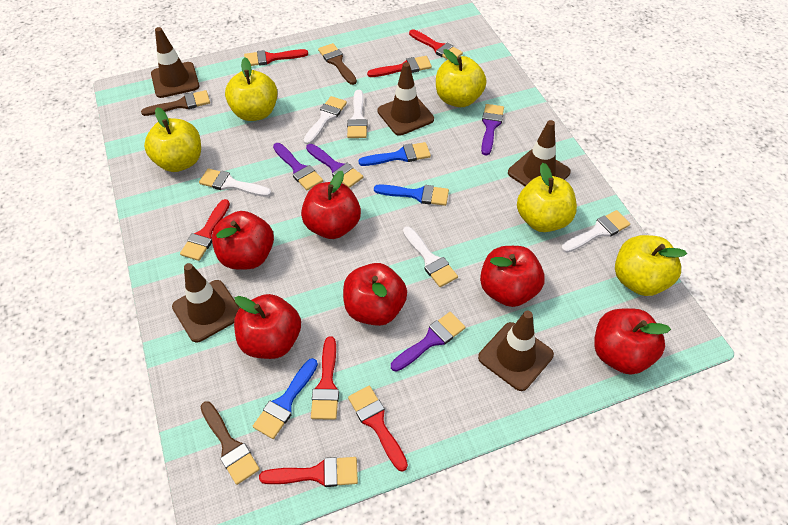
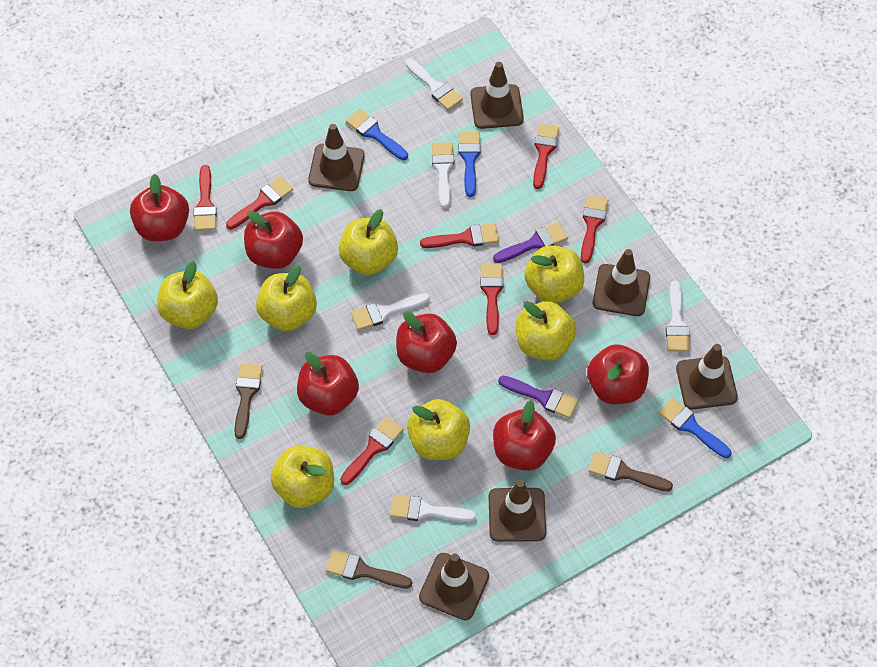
brown traffic cone: [151,27,199,98] [172,263,240,342] [378,62,434,136] [478,311,554,391] [508,120,571,186] = 5 -> [308,124,365,191] [419,553,489,620] [470,62,524,129] [489,480,546,542] [593,249,650,316] [676,344,738,409] = 6
purple brush: [273,143,323,190] [306,144,363,188] [391,312,466,372] [481,104,504,156] = 4 -> [493,222,568,263] [498,376,579,418] = 2
yellow apple: [144,107,201,172] [225,58,278,121] [436,49,486,107] [517,163,577,232] [615,235,687,296] = 5 -> [157,261,218,329] [256,265,317,331] [271,446,334,508] [339,209,398,275] [407,399,470,460] [516,301,576,361] [525,245,584,303] = 7

